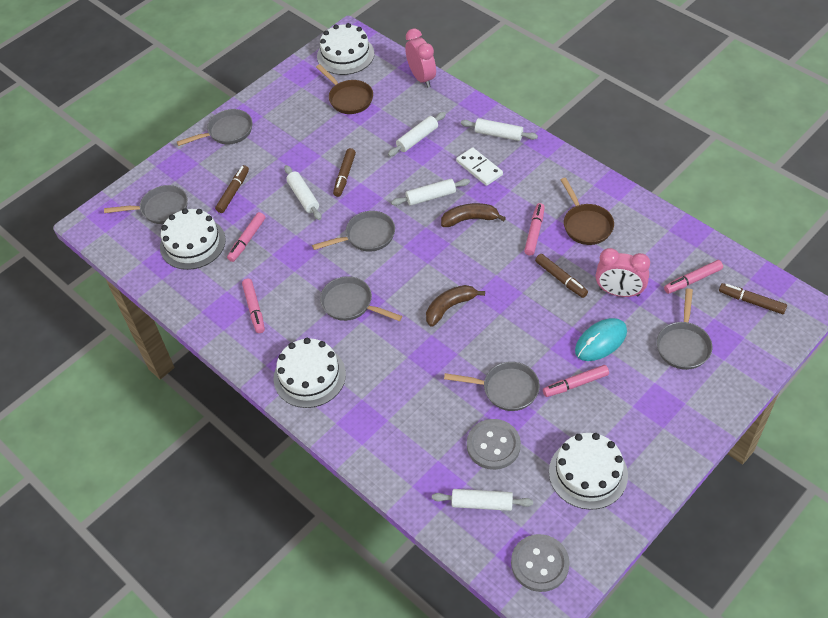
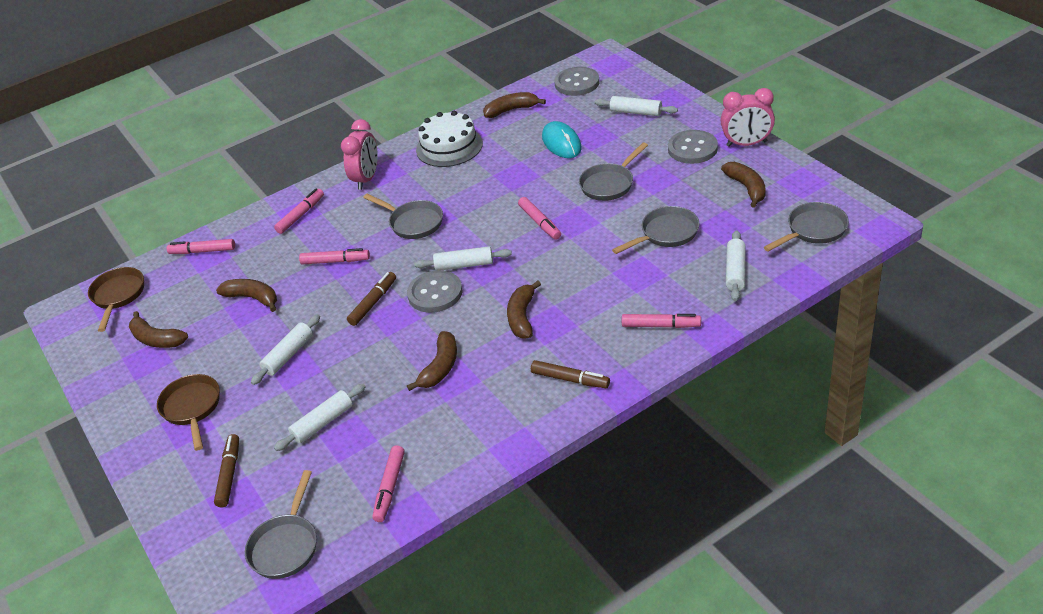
brown banana: [426,285,485,327] [441,203,506,227] = 2 -> [129,311,188,348] [216,279,277,312] [407,331,457,391] [483,92,546,118] [507,281,541,339] [721,162,766,208] = 6
brown marker: [215,165,249,213] [333,148,356,197] [535,254,588,298] [719,283,787,314] = 4 -> [214,434,239,507] [347,272,396,326] [531,360,610,388] = 3
grey button: [467,419,521,470] [511,534,570,592] = 2 -> [407,270,463,313] [554,67,599,96] [668,130,718,164] = 3
grey pan: [104,185,188,224] [177,109,253,146] [312,211,395,252] [320,276,402,321] [444,362,540,411] [657,288,712,370] = 6 -> [245,470,317,579] [363,194,443,239] [579,142,648,201] [612,206,700,254] [764,202,849,252] = 5
pink marker: [227,212,265,262] [242,279,265,333] [524,203,545,256] [543,365,609,397] [664,260,723,294] = 5 -> [167,239,235,254] [274,189,324,234] [299,248,370,265] [372,445,405,522] [518,197,561,240] [622,314,701,328] = 6
white cake: [160,208,226,270] [274,338,346,408] [317,23,374,75] [549,433,628,510] = 4 -> [416,111,483,167] = 1
white domino: [456,147,503,186] = 1 -> none = 0

